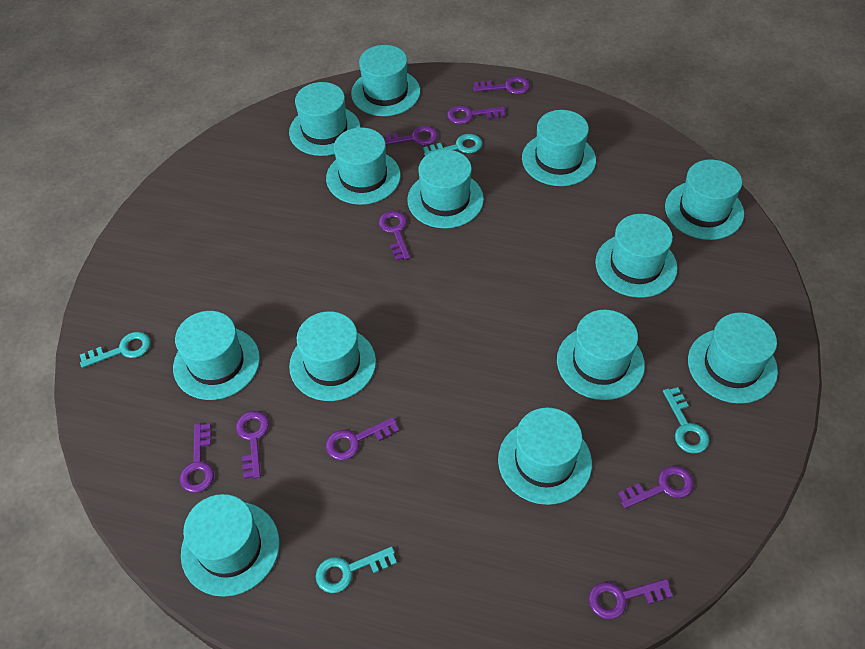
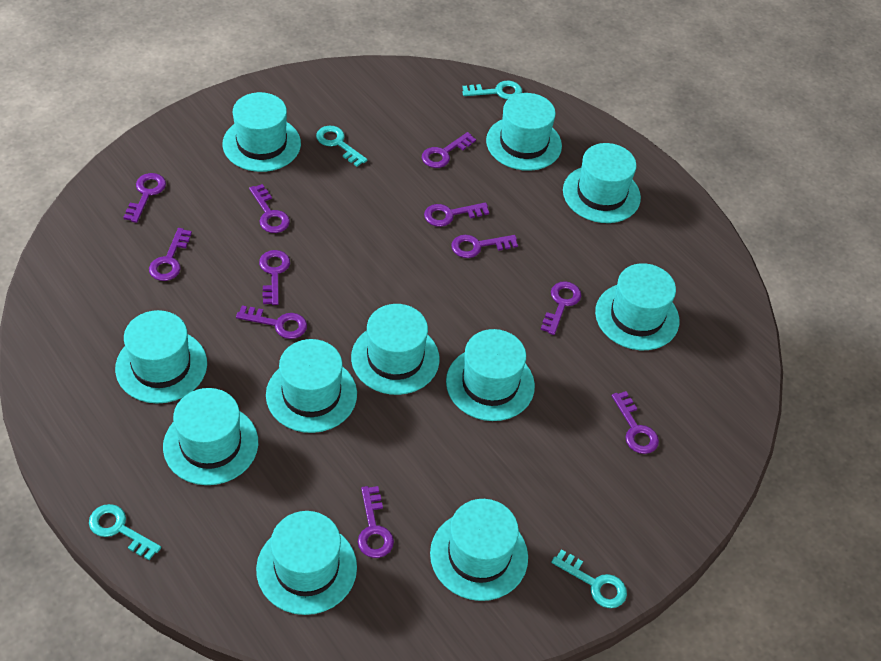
purple key: [180,424,214,493] [236,411,269,479] [326,417,399,460] [379,211,410,261] [382,126,438,145] [447,105,505,124] [473,76,530,94] [589,579,673,620] [618,466,694,509] = 9 -> [123,173,166,223] [149,228,192,281] [236,305,307,339] [249,184,290,233] [259,250,290,305] [358,486,394,558] [422,132,476,168] [424,202,489,227] [451,235,518,258] [540,281,581,335] [612,391,659,454] = 11
turquoise hat: [173,311,260,400] [181,494,279,597] [289,82,360,156] [289,311,376,401] [326,127,401,205] [351,45,420,116] [407,149,484,229] [498,408,592,505] [522,110,596,186] [557,310,645,400] [595,214,678,298] [665,159,744,240] [688,312,778,404] = 13 -> [115,310,207,404] [163,388,258,485] [222,92,301,172] [256,511,357,615] [266,339,357,433] [351,304,440,395] [430,499,528,601] [446,329,535,421] [486,93,562,171] [563,143,641,223] [595,263,679,350] = 11

